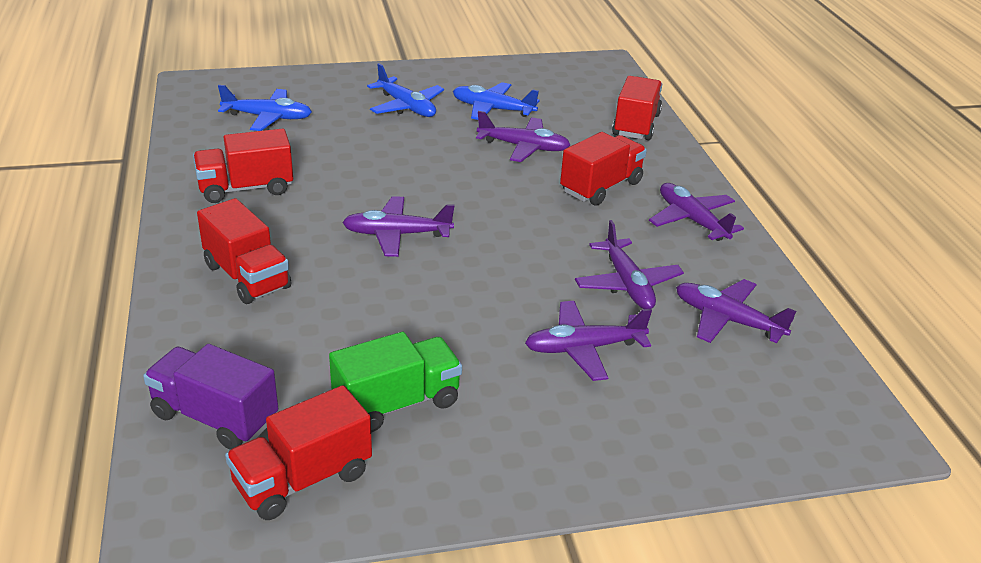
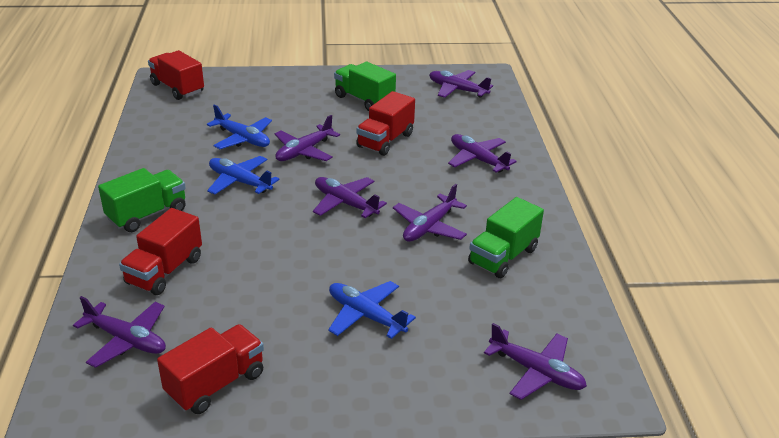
green truck: [329,332,462,433] = 1 -> [98,168,186,232] [334,62,396,111] [468,197,544,278] = 3
purple plane: [342,196,454,257] [476,111,570,162] [525,301,652,381] [575,220,684,309] [649,183,744,241] [676,279,796,343] = 6 -> [73,296,166,368] [275,115,340,161] [313,177,387,218] [393,184,467,242] [429,70,493,98] [448,134,517,173] [484,323,587,400] = 7
purple truck: [143,344,278,450] = 1 -> none = 0
red truck: [193,129,293,203] [197,198,291,304] [225,385,372,520] [560,132,647,206] [612,76,662,140] = 5 -> [119,208,202,295] [148,50,204,100] [157,324,264,414] [356,91,415,156] = 4

